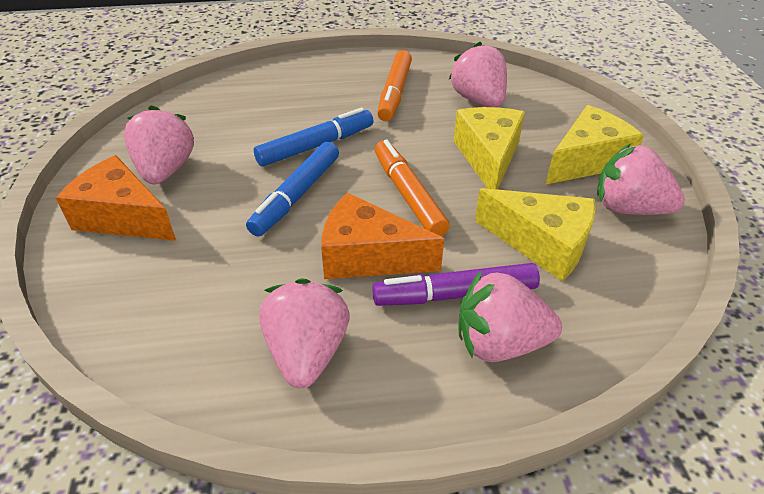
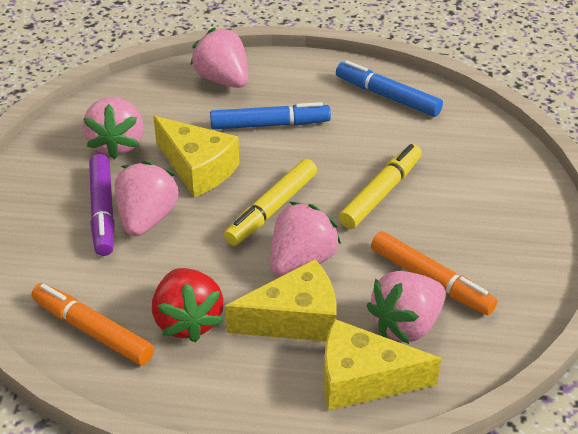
orange cheese: [56,155,176,241] [321,192,444,279] = 2 -> none = 0
red strawberry: none = 0 -> [152,268,224,342] = 1
yellow marker: none = 0 -> [224,159,317,246] [339,144,422,229] = 2

